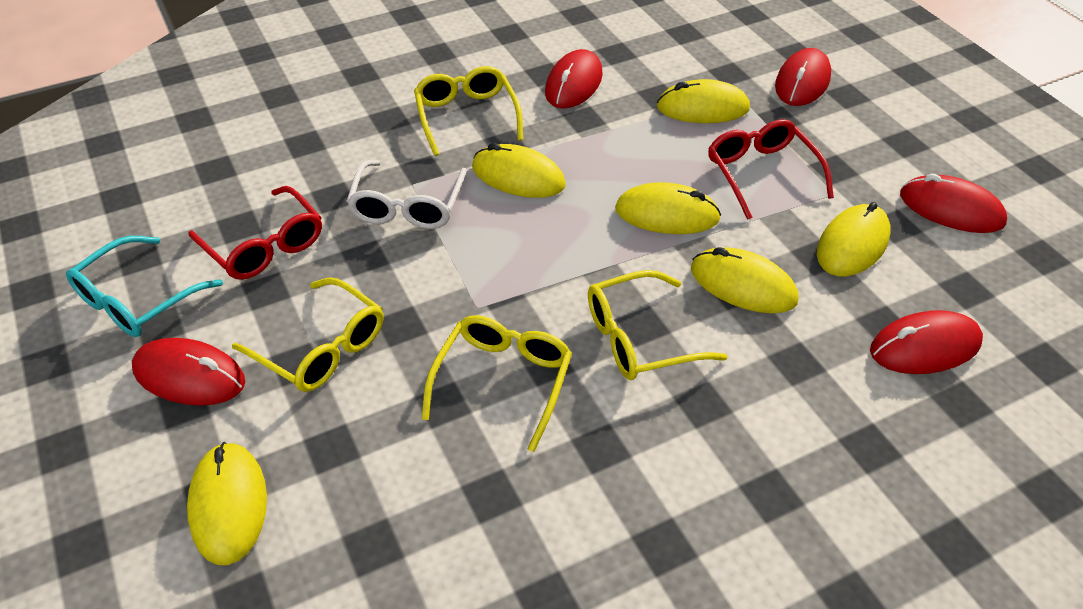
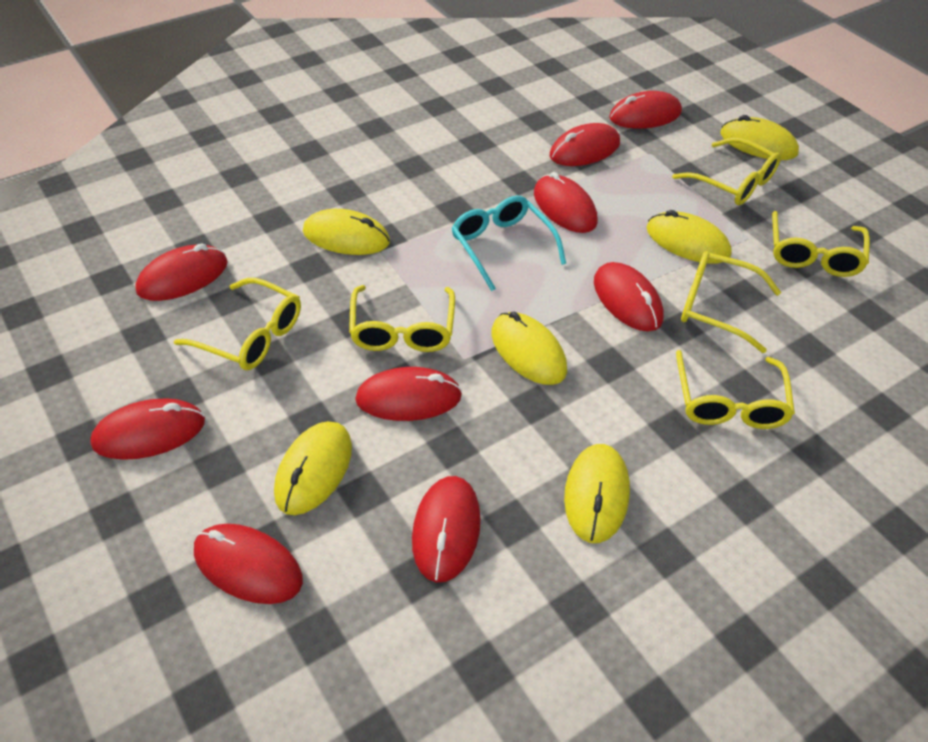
red glasses: [188,186,322,280] [708,119,834,220] = 2 -> none = 0
red mouse: [132,338,245,406] [545,49,603,109] [775,48,831,106] [870,310,983,374] [900,174,1007,233] = 5 -> [90,398,205,460] [135,244,228,301] [194,524,303,604] [355,367,462,421] [412,476,481,582] [534,172,598,233] [550,123,620,166] [594,262,664,331] [609,91,682,129] = 9
white glasses: [346,160,467,229] = 1 -> none = 0
yellow glasses: [232,277,383,392] [414,66,523,156] [421,315,572,452] [588,270,728,380] = 4 -> [174,278,301,370] [349,285,455,352] [672,137,781,205] [676,350,795,429] [681,251,781,353] [772,211,870,277] = 6

